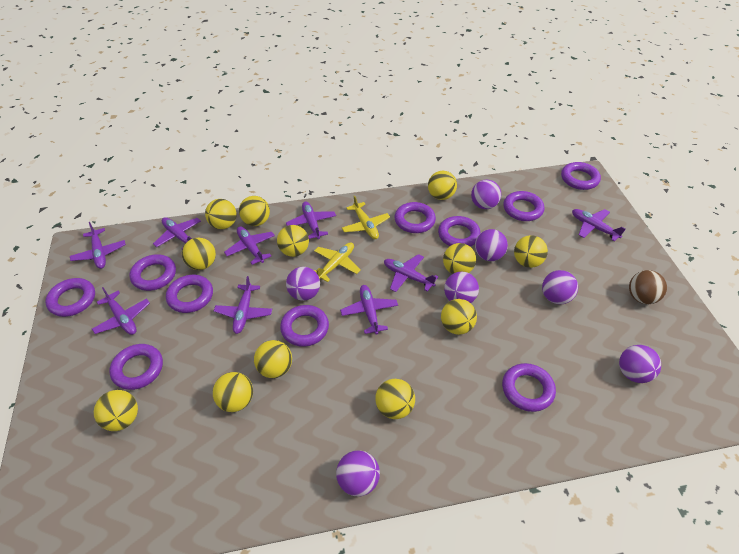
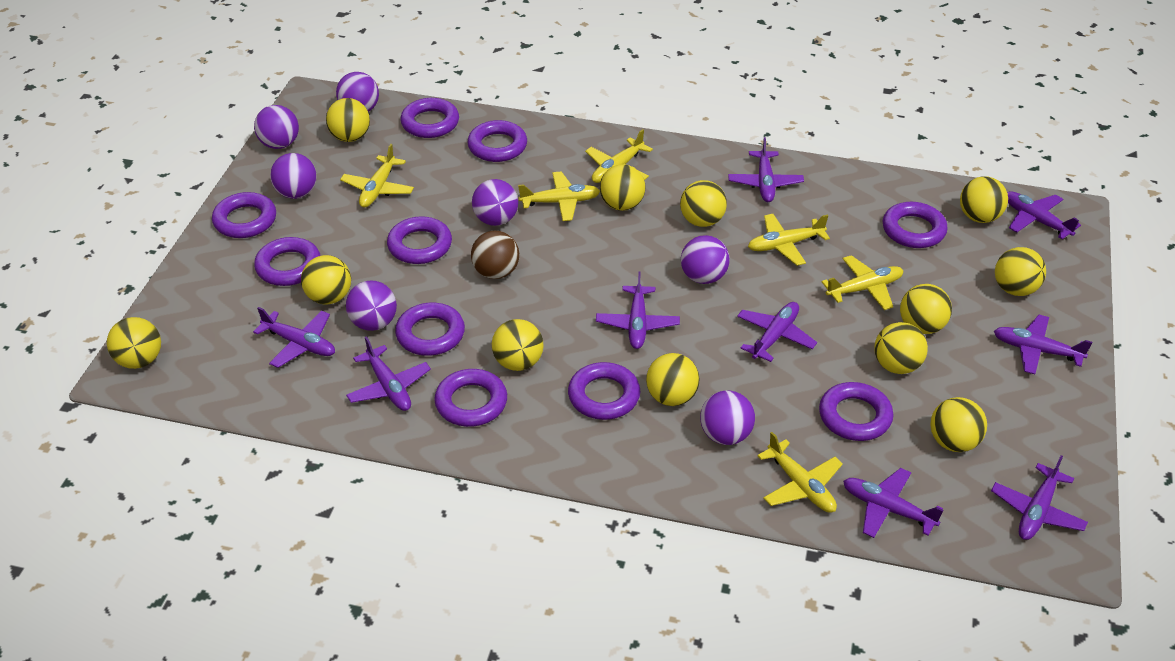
yellow plane: [314,242,361,282] [342,196,390,239] = 2 -> [340,144,414,208] [518,171,600,221] [585,129,653,183] [748,214,830,266] [757,432,843,513] [822,255,903,310] = 6

